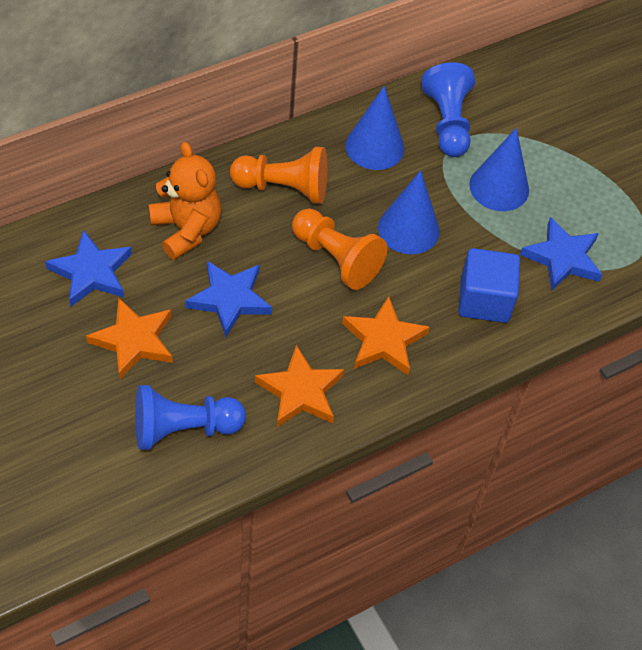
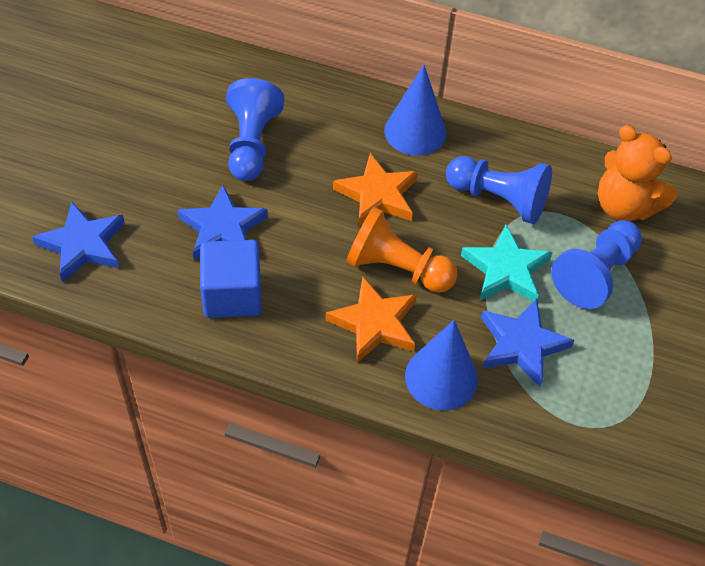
blue cone: [345,86,404,170] [378,170,440,254] [469,128,529,211] = 3 -> [384,65,446,156] [405,320,478,410] = 2
blue pawn: [135,385,246,450] [421,62,475,157] = 2 -> [226,78,285,181] [446,156,552,224] [551,220,642,309] = 3
orange pawn: [230,147,327,204] [292,209,387,290] = 2 -> [346,207,458,293] = 1
orange star: [86,298,173,379] [255,345,344,427] [342,296,430,375] = 3 -> [325,277,417,363] [333,153,418,227] = 2
turquoise star: none = 0 -> [461,225,553,302] = 1

